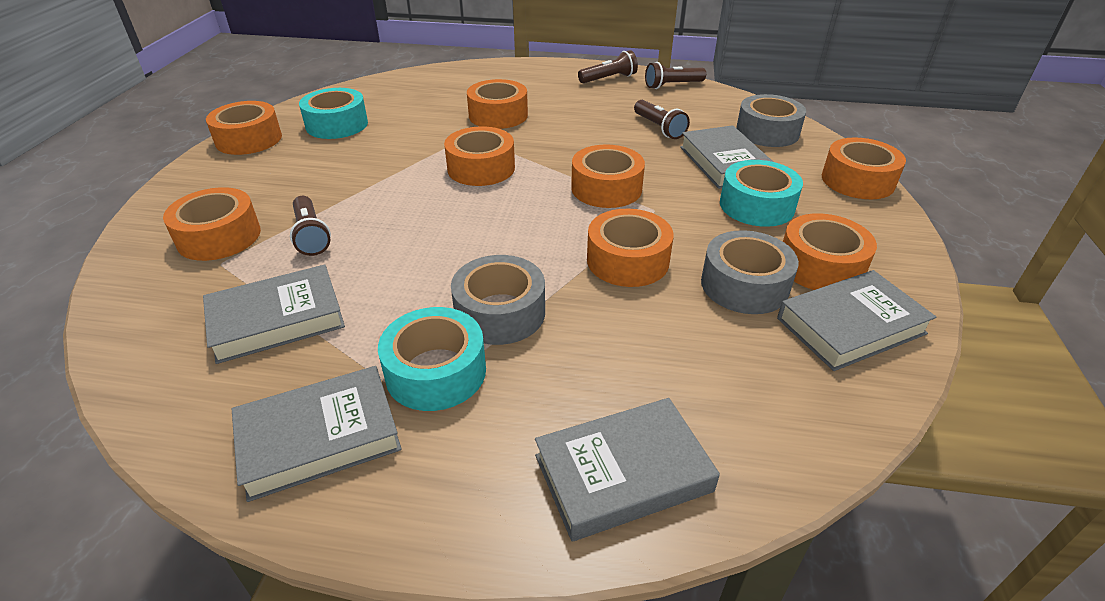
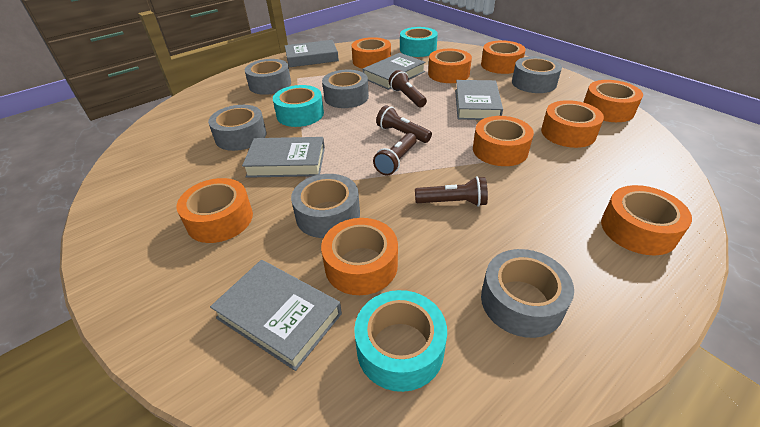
grey tape: [451,255,545,345] [701,230,799,314] [736,94,806,147] = 3 -> [208,105,266,151] [245,59,291,95] [291,174,360,238] [322,70,369,108] [481,249,574,338] [512,56,562,93] = 6
orange tape: [163,187,261,261] [206,101,282,155] [444,126,515,186] [467,79,528,129] [571,145,645,208] [587,209,673,287] [783,213,877,290] [822,138,906,199] = 8 -> [177,178,253,243] [321,218,398,295] [351,37,391,69] [428,49,472,83] [473,116,534,166] [481,40,526,74] [541,100,604,148] [583,80,643,122] [601,185,692,256] = 9

